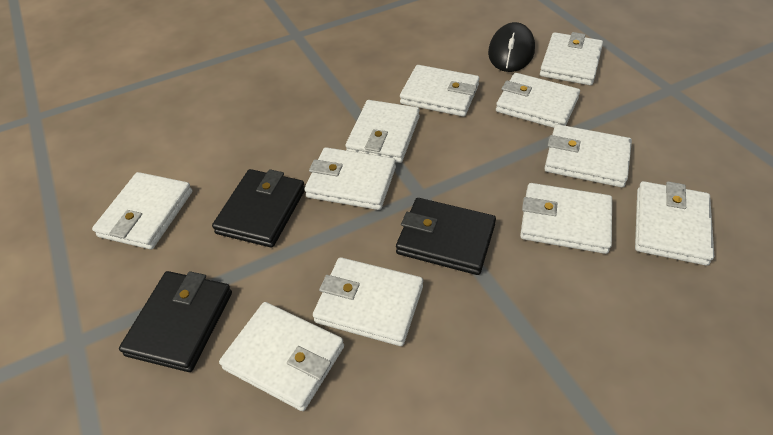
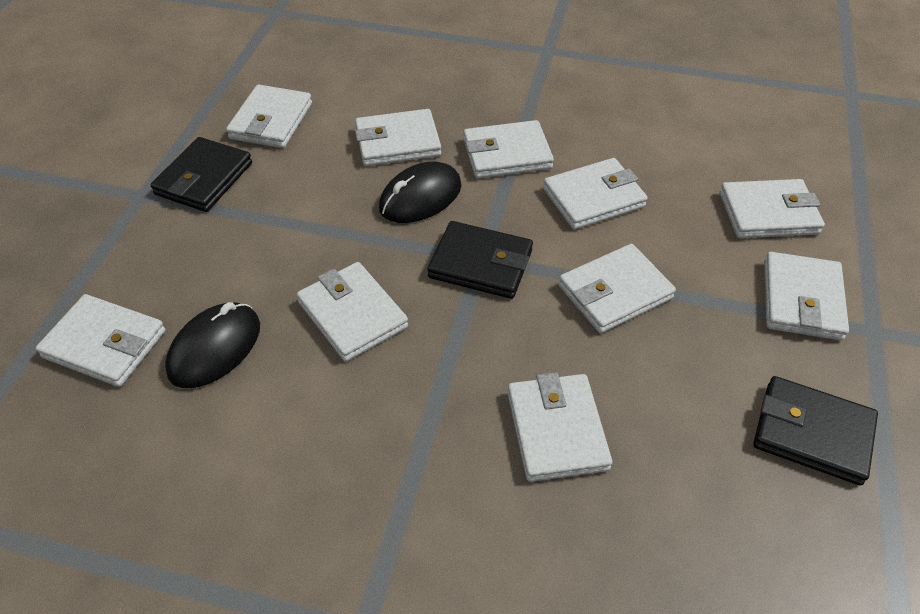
black mouse: [488,22,535,72] = 1 -> [165,302,260,388] [379,162,462,223] = 2
white wallet: [92,172,192,249] [219,302,344,411] [305,147,396,210] [313,257,423,346] [345,100,420,163] [400,65,479,117] [496,73,580,128] [520,183,612,254] [540,32,603,85] [544,124,632,187] [635,181,714,265] = 11 -> [35,294,165,387] [226,85,312,148] [297,262,408,362] [355,109,441,166] [463,120,554,178] [507,372,612,482] [543,158,648,230] [558,244,676,333] [720,179,825,238] [764,252,849,341] = 10

